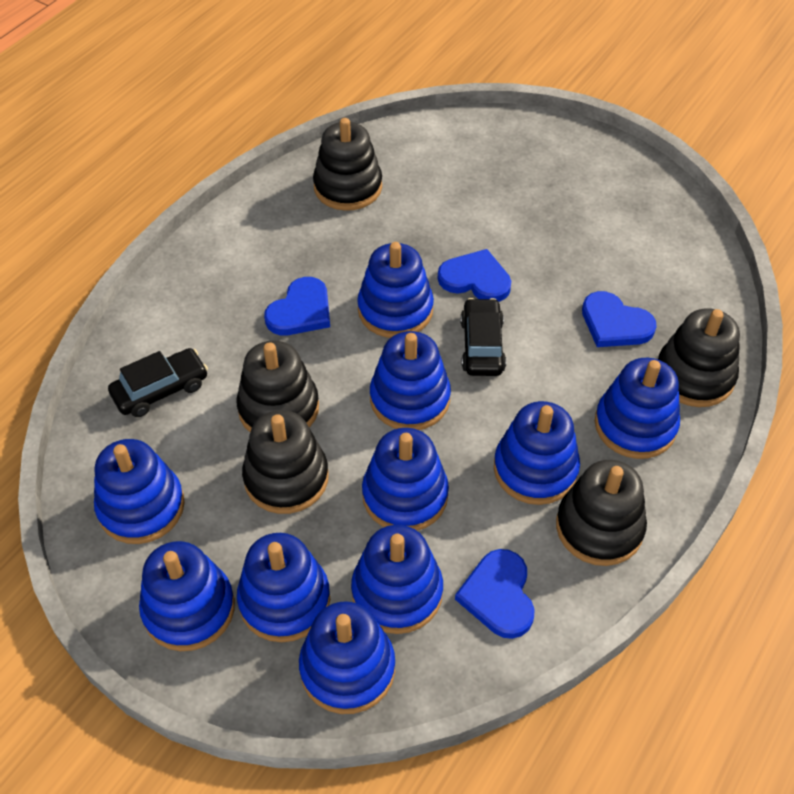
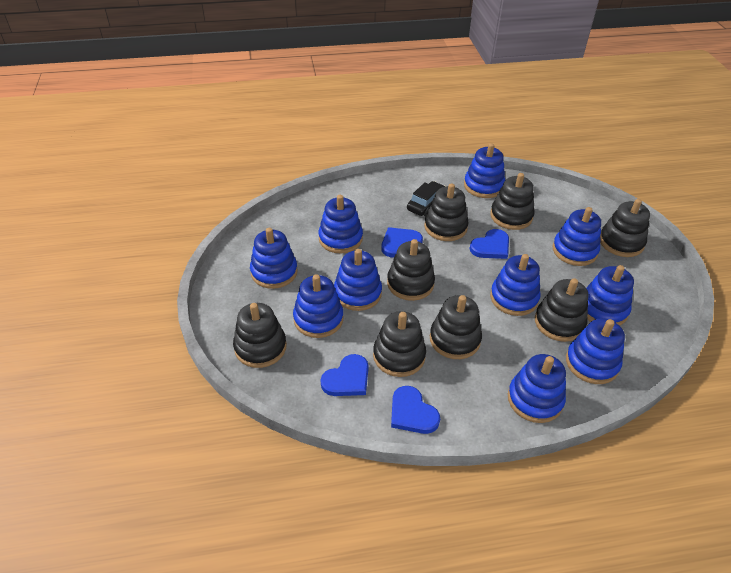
black car: [108,348,208,417] [460,298,506,376] = 2 -> [407,181,446,217] = 1
black stacking toy: [236,340,319,432] [242,410,329,514] [313,118,382,211] [556,460,647,566] [658,308,740,407] = 5 -> [233,303,287,368] [373,311,426,377] [387,239,435,301] [424,183,469,241] [430,295,482,359] [490,173,535,230] [535,278,588,342] [600,199,650,257] = 8

